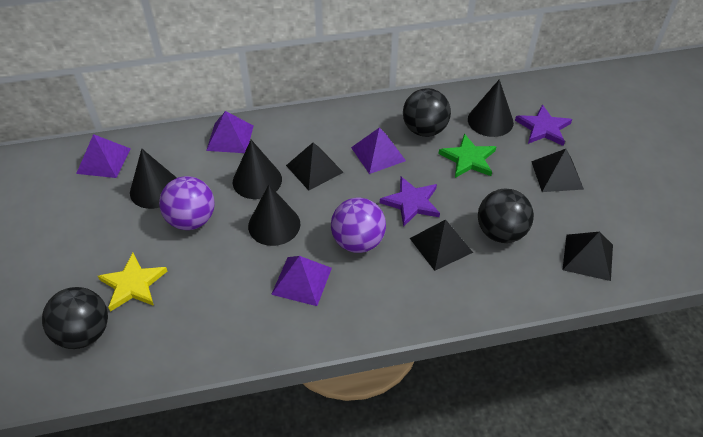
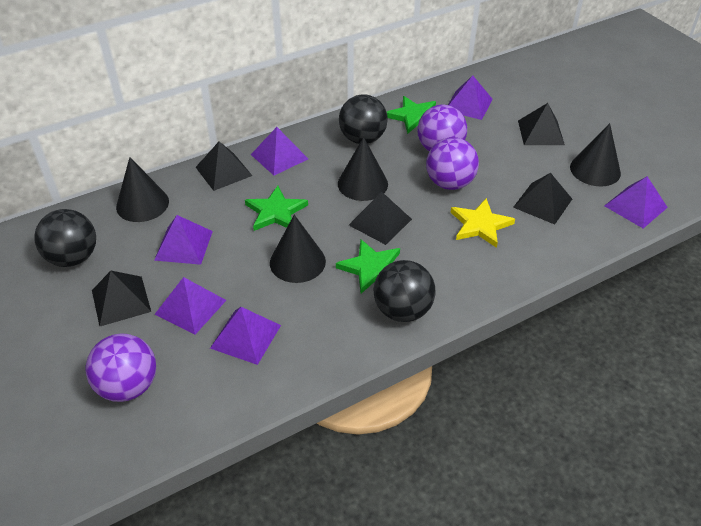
black pyramid: [286,142,344,191] [410,220,473,271] [531,149,584,192] [562,232,613,281] = 4 -> [92,271,151,327] [196,141,252,191] [349,192,412,245] [513,173,572,224] [518,103,565,145] = 5
green star: [439,134,496,178] = 1 -> [245,186,308,231] [336,239,400,293] [387,96,436,134] = 3
purple ball: [159,176,215,230] [331,198,386,253] = 2 -> [86,333,156,402] [417,105,467,151] [426,137,479,190] = 3
purple pyramid: [76,134,131,178] [206,111,254,153] [271,256,332,306] [351,127,406,174] = 4 -> [154,215,213,265] [154,277,227,335] [210,307,281,365] [251,127,308,175] [448,75,493,120] [604,176,668,228] = 6
purple star: [380,177,440,227] [515,104,572,146] = 2 -> none = 0

